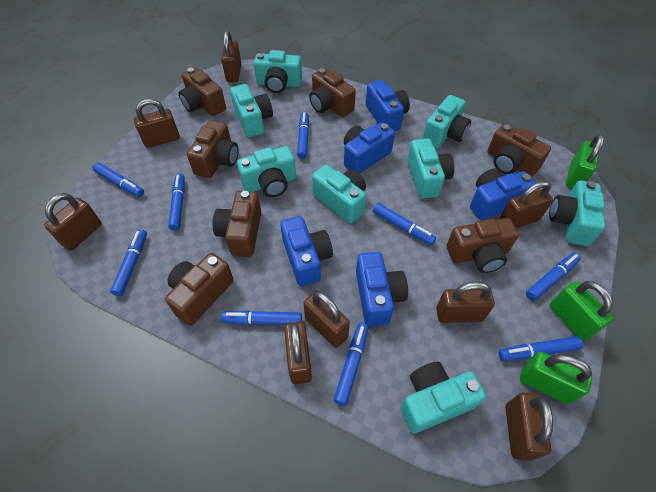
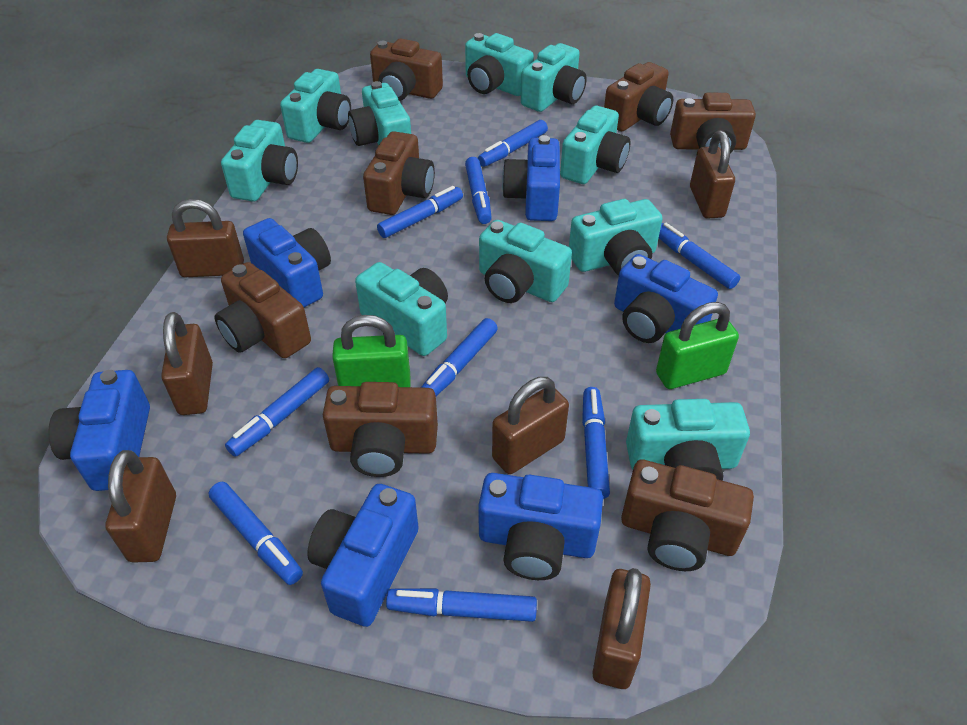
blue camera: [280,216,333,286] [344,122,395,173] [356,252,408,326] [366,80,410,131] [470,168,535,220] = 5 -> [48,370,150,491] [243,218,331,307] [307,484,419,627] [478,473,603,580] [502,135,560,221] [614,254,718,343] = 6
brown padlock: [44,193,102,251] [134,99,180,148] [221,31,242,82] [284,321,312,384] [303,291,350,348] [436,282,495,323] [500,181,553,228] [505,392,553,461] = 8 -> [105,450,176,563] [161,312,213,415] [167,199,244,277] [492,377,569,474] [592,568,651,689] [690,130,735,219] = 6
green padlock: [520,352,592,404] [550,281,614,341] [566,134,604,188] = 3 -> [332,315,411,387] [656,302,739,389] = 2
turquoise camera: [230,84,273,137] [237,146,296,197] [254,50,302,93] [312,165,366,224] [400,361,486,434] [407,139,455,199] [423,95,471,148] [549,180,605,246] = 8 -> [221,120,298,202] [280,69,351,143] [348,81,411,146] [355,262,448,356] [465,33,534,96] [479,220,572,303] [521,43,587,112] [560,106,630,184] [569,199,662,276] [626,399,750,481] = 10

